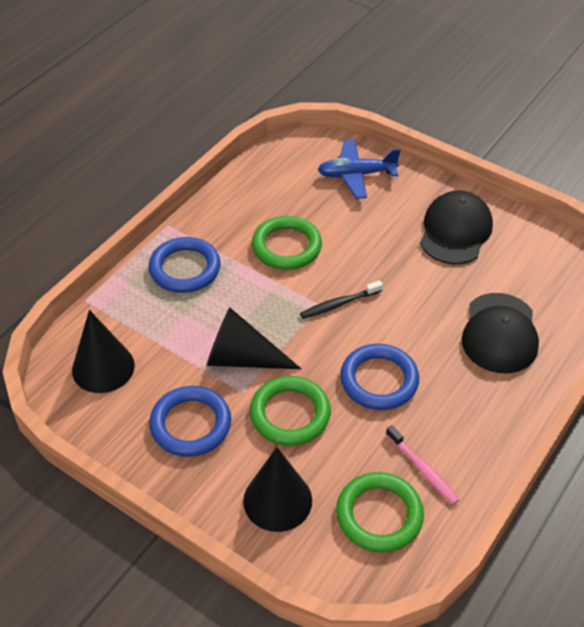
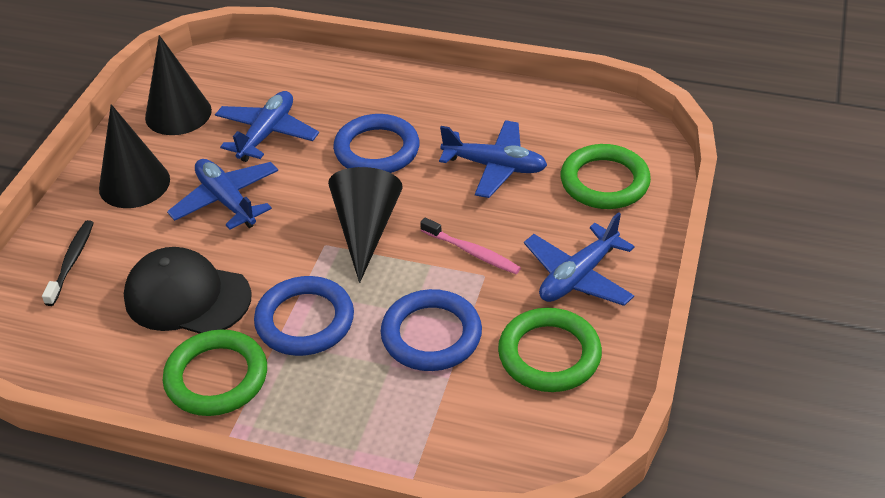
black cap: [420,191,493,264] [462,293,539,373] = 2 -> [124,247,252,334] = 1
blue plane: [318,139,400,199] = 1 -> [167,159,278,230] [215,91,319,162] [439,120,547,198] [524,212,635,306] = 4

